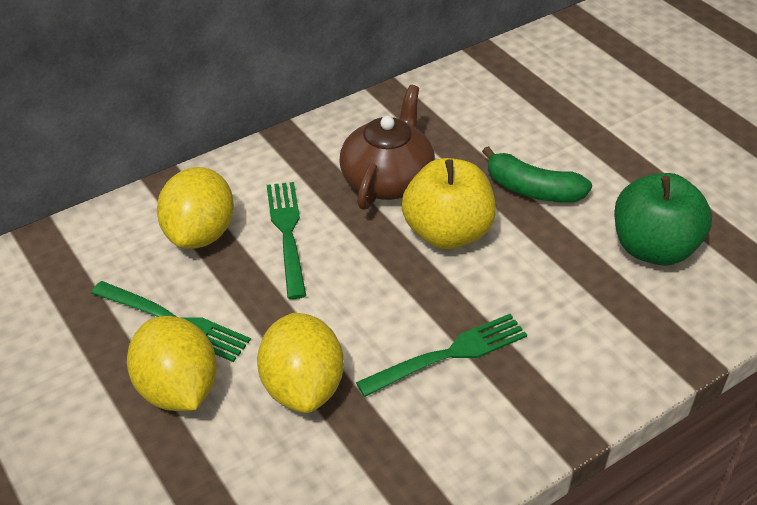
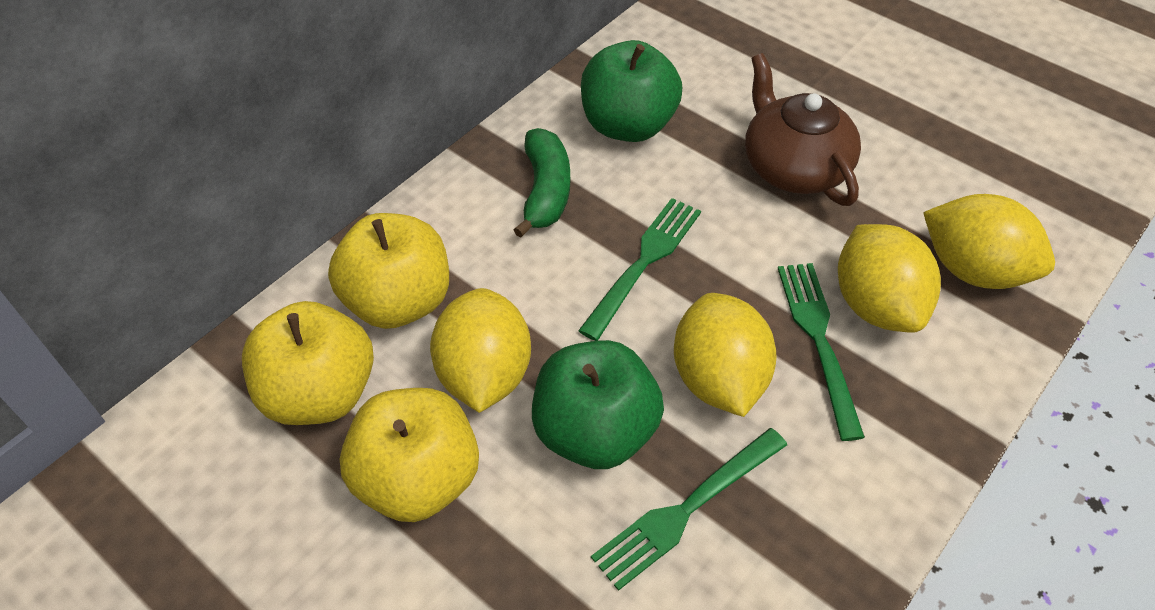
green apple: [614,173,712,266] = 1 -> [532,340,664,469] [581,40,682,142] = 2
yellow apple: [402,158,496,249] = 1 -> [242,301,374,425] [328,213,449,329] [340,388,479,522] = 3
yellow lemon: [127,316,217,411] [157,167,234,249] [257,313,344,413] = 3 -> [430,288,531,413] [674,293,777,417] [838,224,941,333] [923,194,1055,289] = 4

